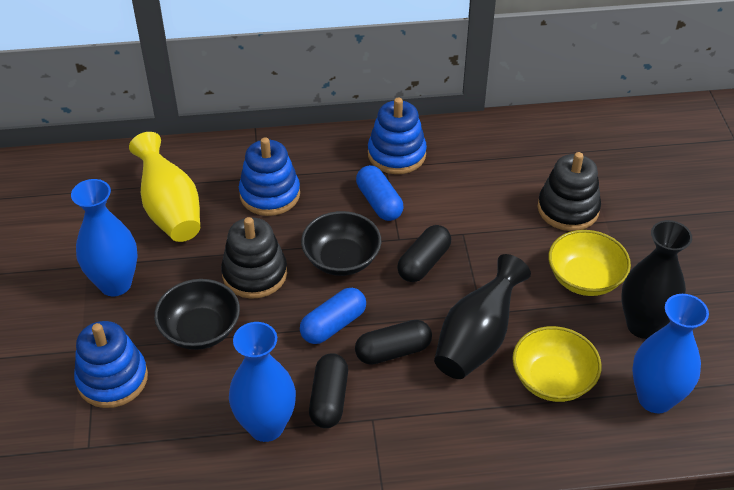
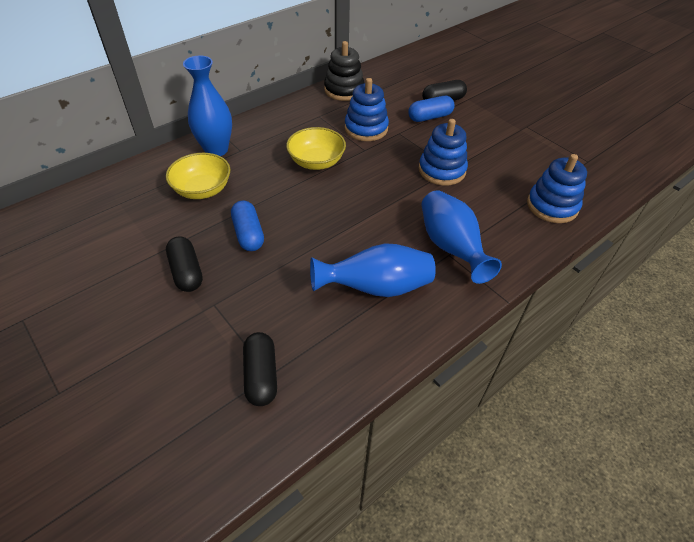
black bowl: [154,279,240,350] [301,211,381,276] = 2 -> none = 0
black stacking toy: [221,217,287,299] [538,152,601,231] = 2 -> [324,41,365,101] = 1
black vase: [434,254,531,379] [621,220,692,339] = 2 -> none = 0
yellow vase: [129,132,200,242] = 1 -> none = 0

